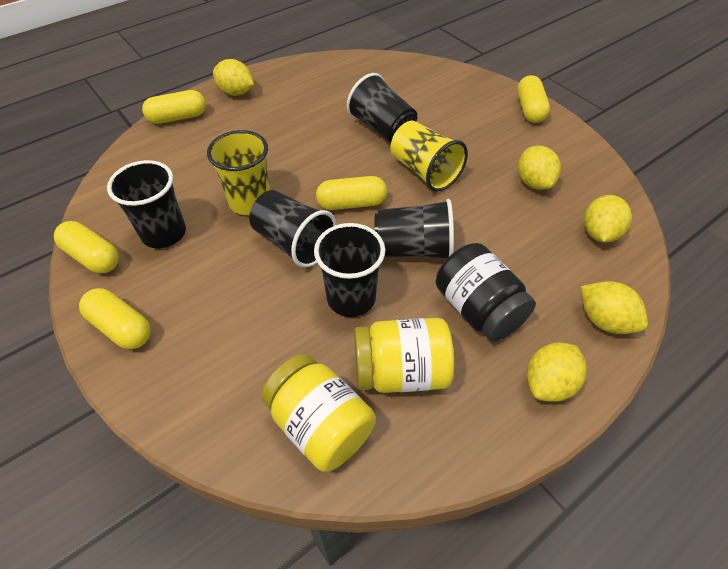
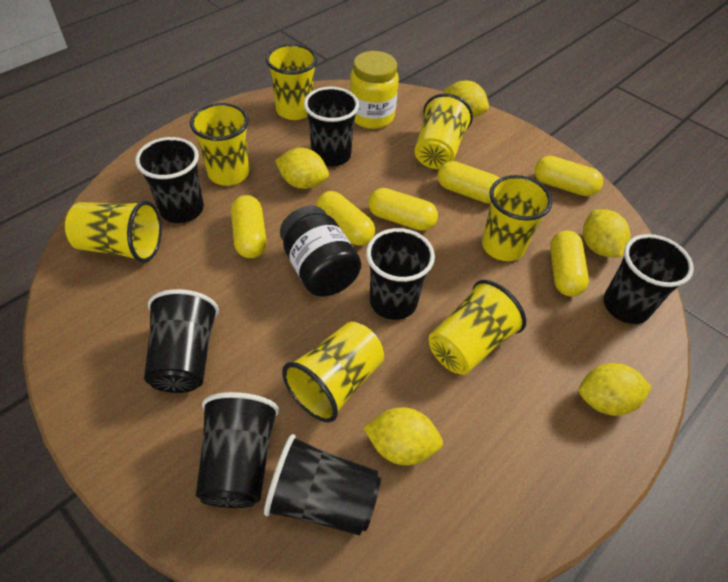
black cup: [107,160,186,248] [249,190,337,268] [314,223,385,317] [347,73,417,143] [374,199,454,258] = 5 -> [135,137,204,223] [144,289,219,393] [196,392,279,508] [264,434,381,536] [304,87,359,167] [366,228,435,320] [603,234,694,324] = 7
yellow capsule: [54,221,119,273] [79,288,151,349] [142,90,206,124] [316,176,387,210] [517,75,550,123] = 5 -> [231,195,266,258] [316,191,375,246] [368,188,438,231] [438,161,500,204] [534,156,603,196] [550,231,589,297] = 6
yellow cup: [207,130,270,215] [391,121,468,192] = 2 -> [65,200,162,263] [190,103,249,186] [266,44,317,120] [282,322,384,422] [415,93,473,169] [429,280,526,375] [482,175,552,261] = 7
yellow jar: [262,354,376,472] [354,318,454,393] = 2 -> [349,51,399,129] = 1

